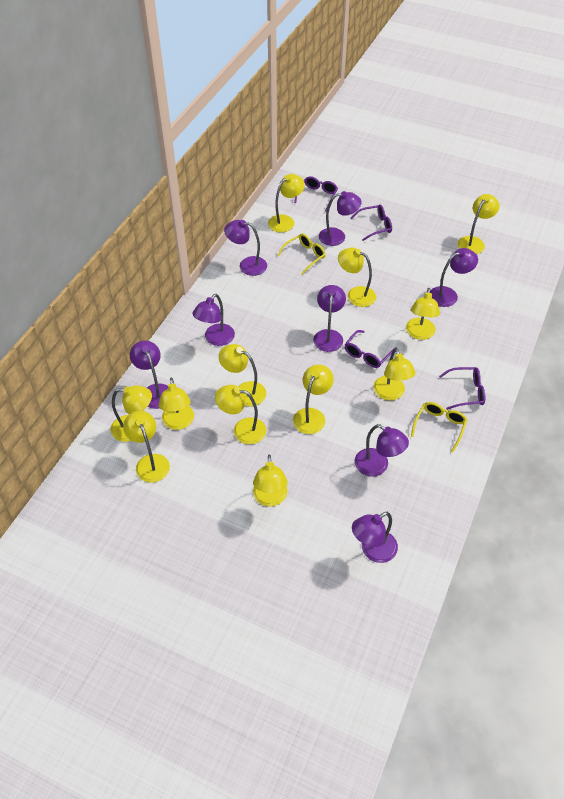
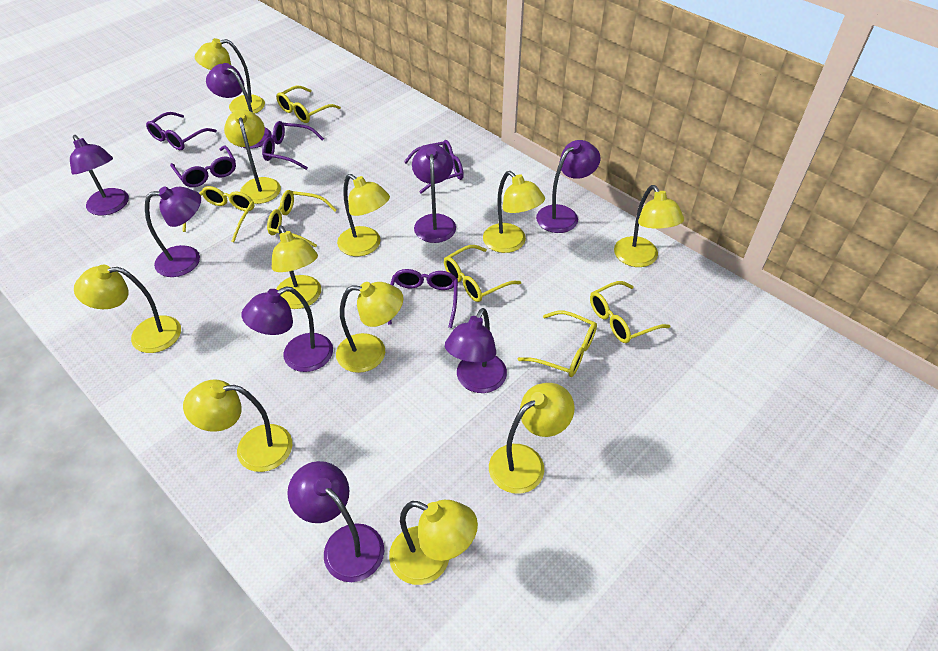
purple glasses: [294,176,338,212] [344,330,396,368] [351,205,392,241] [439,367,485,410] = 4 -> [146,112,217,150] [170,145,236,187] [262,121,324,170] [388,269,458,328] [404,140,464,194] = 5
yellow glasses: [277,233,326,275] [411,402,467,453] = 2 -> [182,186,254,242] [267,190,337,247] [276,86,341,123] [444,245,521,302] [518,311,597,377] [590,281,670,343] = 6
yellow lamp: [111,385,152,442] [123,411,170,483] [159,377,194,430] [215,385,266,444] [219,344,266,407] [253,455,288,507] [268,174,305,233] [293,365,334,434] [338,247,376,307] [373,348,415,400] [406,288,440,340] [457,194,499,254] = 12 -> [74,265,181,353] [183,379,292,472] [195,38,265,114] [224,109,281,204] [272,225,321,309] [336,282,403,373] [337,174,390,256] [389,500,478,585] [483,171,545,253] [489,383,575,494] [614,185,684,267] = 11

